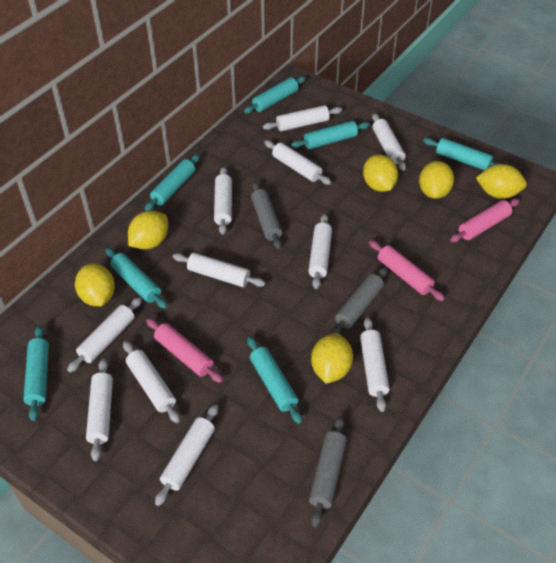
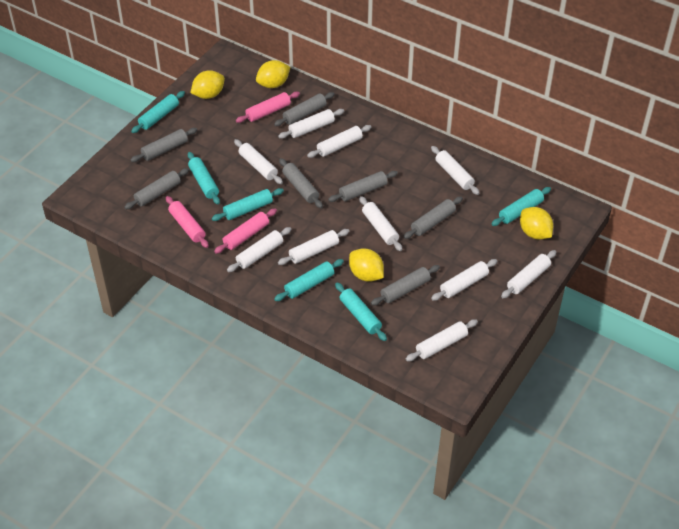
grey rolling pin: [251,182,282,250] [309,416,347,527] [331,267,387,334] = 3 -> [124,168,189,209] [131,128,197,162] [274,92,335,126] [279,158,323,208] [328,171,398,202] [371,265,440,306] [404,197,463,239] = 7
turquoise rolling pin: [23,326,49,421] [105,248,167,309] [145,154,200,211] [244,76,306,114] [247,337,302,424] [291,121,370,149] [423,138,500,171] = 7 -> [131,91,185,133] [188,152,220,205] [212,188,284,221] [274,259,344,301] [335,282,387,341] [492,187,551,226] = 6
white rolling pin: [67,297,142,373] [86,359,113,461] [123,341,180,423] [155,405,218,506] [173,253,266,287] [214,167,232,235] [263,105,342,131] [264,140,331,185] [308,214,332,289] [360,317,390,412] [372,114,406,171] = 11 -> [227,227,291,272] [234,139,283,184] [278,109,344,139] [278,229,349,265] [307,125,371,158] [359,196,402,251] [406,319,478,361] [431,146,479,195] [431,259,497,301] [501,250,556,298] = 10
yellow lemon: [75,264,115,306] [128,211,168,249] [311,333,353,384] [363,155,398,192] [419,161,454,199] [476,164,527,199] = 6 -> [191,70,225,99] [256,60,290,88] [349,248,384,282] [520,207,553,240] = 4

